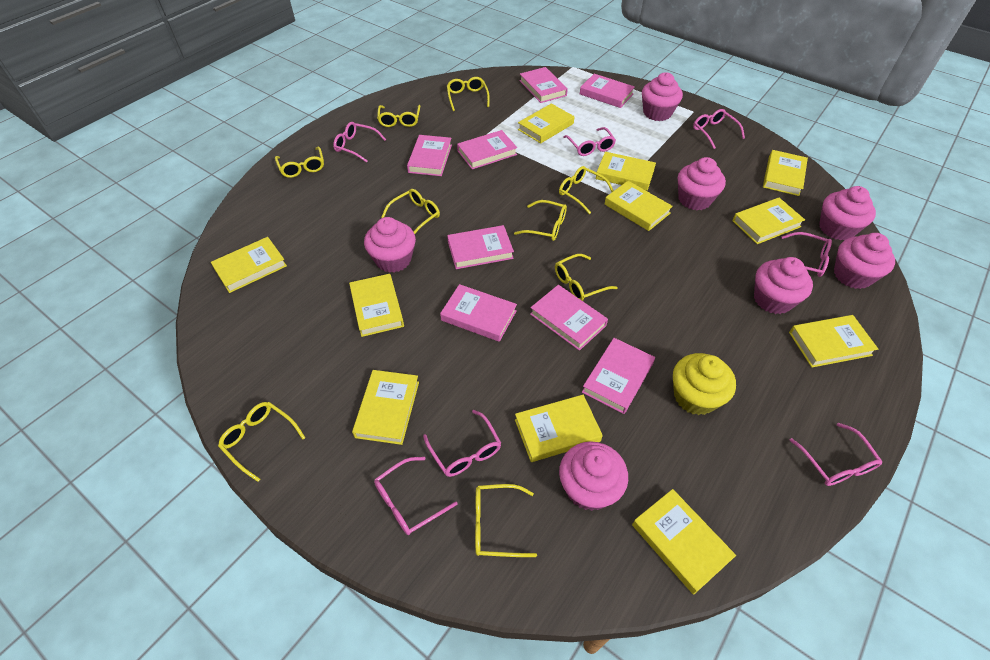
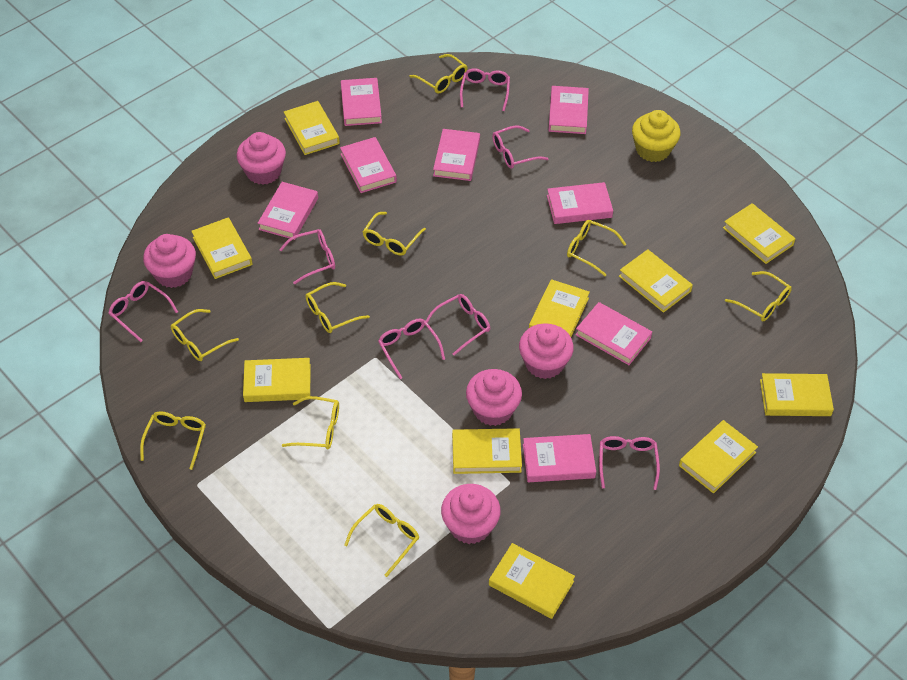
pink cupcake: [364,217,416,273] [559,441,628,511] [642,72,683,121] [678,157,726,210] [754,257,813,314] [819,186,876,240] [834,233,895,289] = 7 -> [143,234,196,288] [237,132,286,185] [441,484,501,544] [466,369,522,426] [519,323,574,379] = 5
yellow book: [211,237,287,293] [349,274,404,337] [352,370,419,445] [515,395,603,462] [518,103,574,144] [596,152,656,191] [605,181,673,231] [632,489,736,595] [732,198,805,244] [763,150,808,196] [789,315,878,367] = 11 -> [191,217,253,279] [243,358,311,402] [284,101,340,155] [452,428,522,474] [489,543,575,619] [529,279,590,337] [619,249,693,313] [679,420,758,493] [723,203,796,264] [760,373,834,416] = 10

